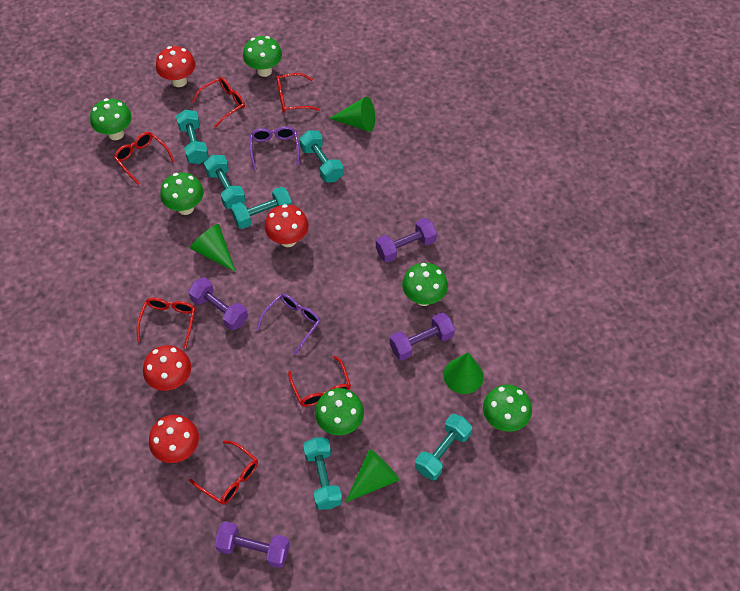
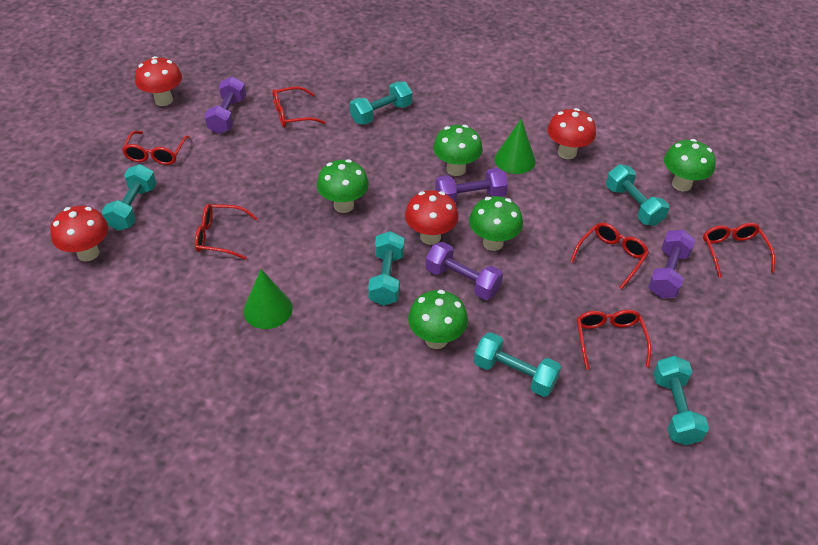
green cone: [190,224,236,272] [329,97,375,132] [346,449,399,502] [443,352,484,394] = 4 -> [243,269,293,329] [495,119,536,174] = 2
green mushroom: [90,98,132,140] [160,172,204,215] [243,36,282,77] [315,388,364,435] [402,263,448,306] [483,385,532,432] = 6 -> [317,159,369,213] [408,290,468,349] [433,125,483,176] [469,196,523,251] [664,139,716,191] = 5
purple glasses: [250,126,300,170] [256,294,321,355] = 2 -> none = 0

